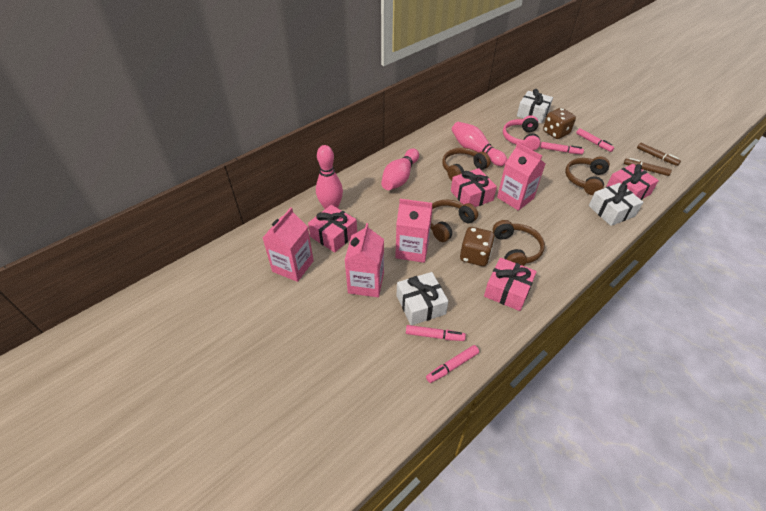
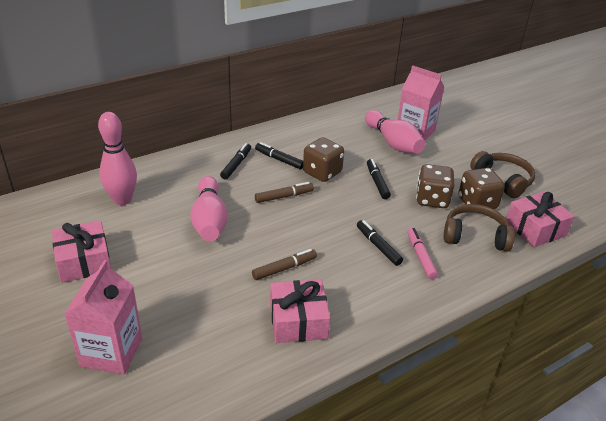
black marker: none = 0 -> [220,143,251,180] [255,142,303,169] [357,220,403,266] [367,159,391,199] = 4
brown dice: [460,227,495,266] [543,108,576,139] = 2 -> [303,137,344,182] [416,164,454,208] [458,168,505,209] = 3
brown headphones: [430,200,478,242] [442,148,491,181] [493,220,545,266] [565,156,610,195] = 4 -> [444,204,515,252] [470,151,535,198] = 2
pink carton: [263,208,314,282] [345,223,384,297] [395,199,433,263] [497,143,545,211] = 4 -> [64,260,142,375] [398,65,444,141] = 2
pink gift: [308,205,357,253] [451,168,497,207] [484,258,537,311] [606,164,659,200] = 4 -> [52,221,111,283] [270,280,330,343] [506,192,575,247] = 3
pink headphones: [503,115,541,151] = 1 -> none = 0
pink marker: [406,325,466,341] [426,345,479,383] [540,142,584,154] [576,128,614,152] = 4 -> [407,228,438,279] = 1
white gift: [397,272,448,325] [517,89,553,123] [589,183,643,226] = 3 -> none = 0

